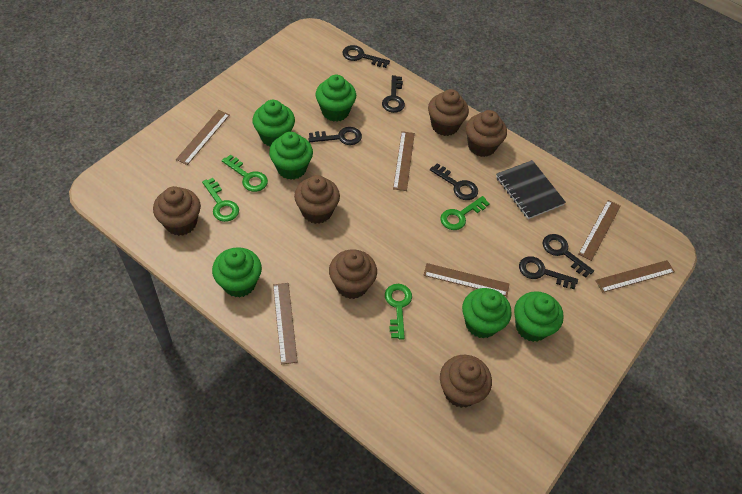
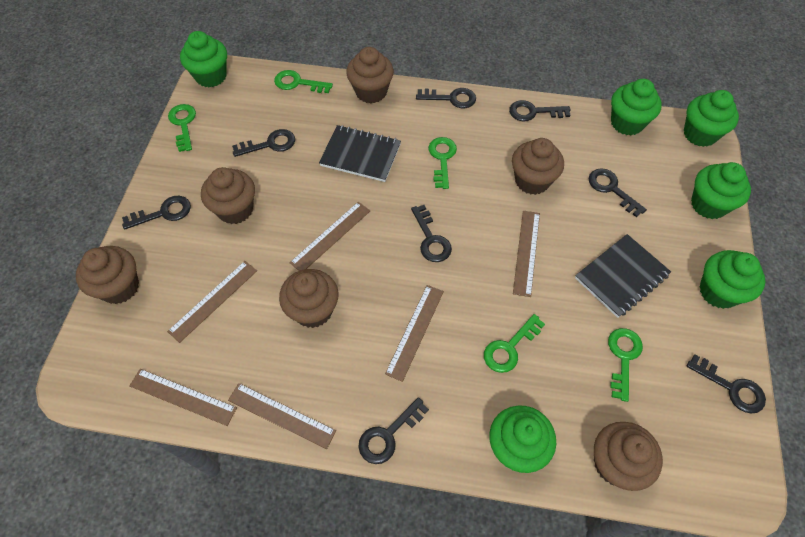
black key: [308,127,362,145] [342,45,390,68] [382,75,405,113] [430,163,478,200] [519,256,578,289] [542,234,594,278] = 6 -> [122,196,191,230] [232,129,295,157] [358,397,429,464] [411,205,452,262] [416,88,476,108] [509,100,571,121] [588,168,647,217] [687,354,766,414] = 8
black notebook: [496,160,566,219] = 1 -> [319,125,401,182] [575,234,671,318] = 2
green key: [202,178,239,222] [222,155,268,192] [385,284,412,340] [440,196,490,230] = 4 -> [168,104,196,152] [274,70,333,93] [428,137,457,189] [484,314,545,373] [608,328,643,402] = 5

